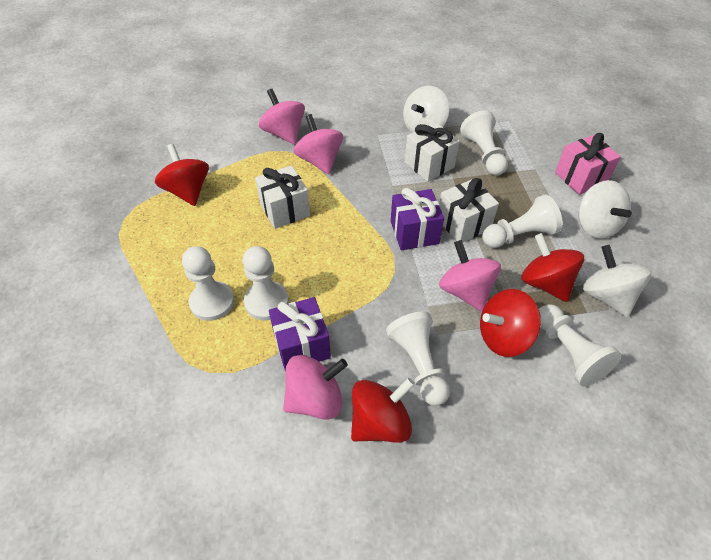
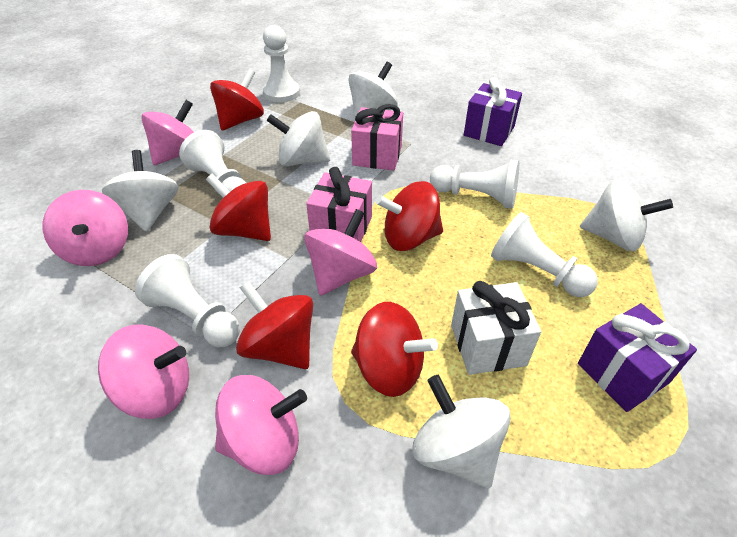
pink gift: [555,133,621,195] = 1 -> [306,167,372,242] [351,104,403,171] = 2
pink spinning top: [259,89,305,145] [283,355,348,420] [294,114,343,174] [439,240,501,312] = 4 -> [43,190,128,266] [98,325,189,419] [141,100,194,165] [215,375,307,475] [304,209,377,296] = 5
red spinning top: [155,144,209,206] [351,378,415,443] [480,289,541,357] [521,233,584,302] = 4 -> [206,174,271,241] [210,68,264,130] [236,281,313,369] [351,302,438,397] [376,181,443,251] = 5
white gift: [255,165,310,229] [405,122,460,182] [439,178,499,243] = 3 -> [451,281,541,375] = 1
white pawn: [182,246,234,321] [243,246,289,320] [386,311,450,406] [460,110,508,176] [482,195,563,248] [539,304,621,387] = 6 -> [135,254,240,347] [179,130,246,194] [263,25,300,102] [430,160,519,209] [491,212,598,297] = 5
white spinning top: [403,86,449,133] [578,180,632,239] [582,245,652,317] = 3 -> [102,150,179,232] [266,111,330,166] [348,62,398,117] [413,375,511,488] [580,179,673,251] = 5

